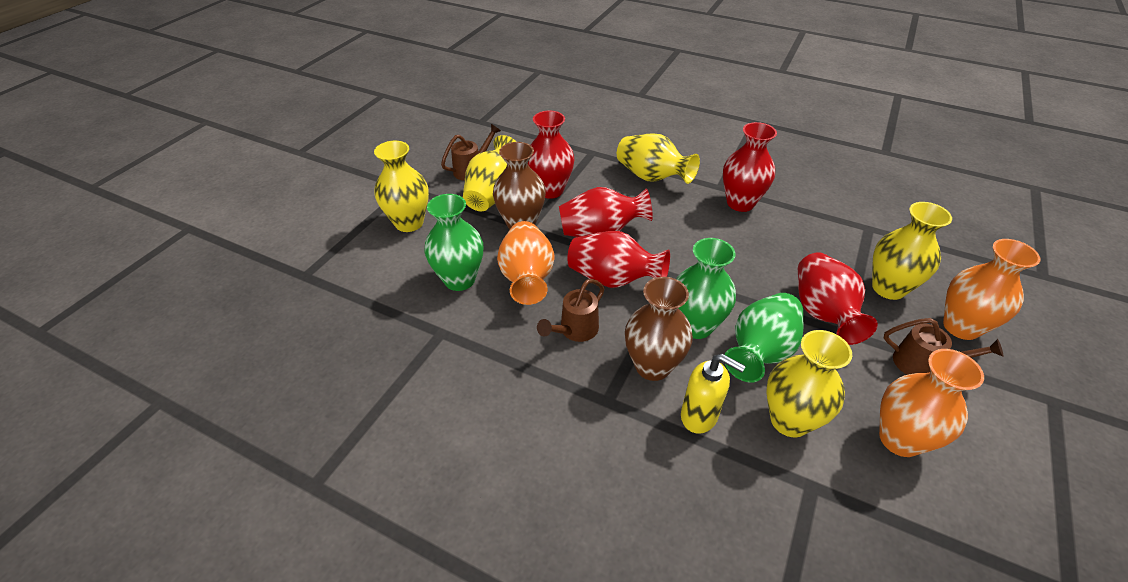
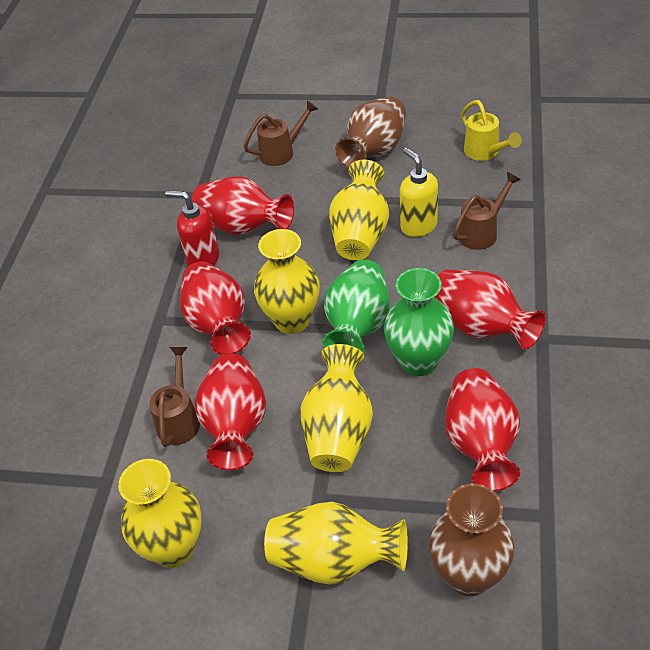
green vase: [425,194,483,291] [677,238,736,339] [725,293,804,383] = 3 -> [322,260,389,353] [384,268,454,376] = 2
orange vase: [497,221,554,305] [879,349,984,457] [943,239,1041,340] = 3 -> none = 0
red soap dispenser: none = 0 -> [165,190,219,266] = 1
yellow watering can: none = 0 -> [461,100,522,161] = 1

